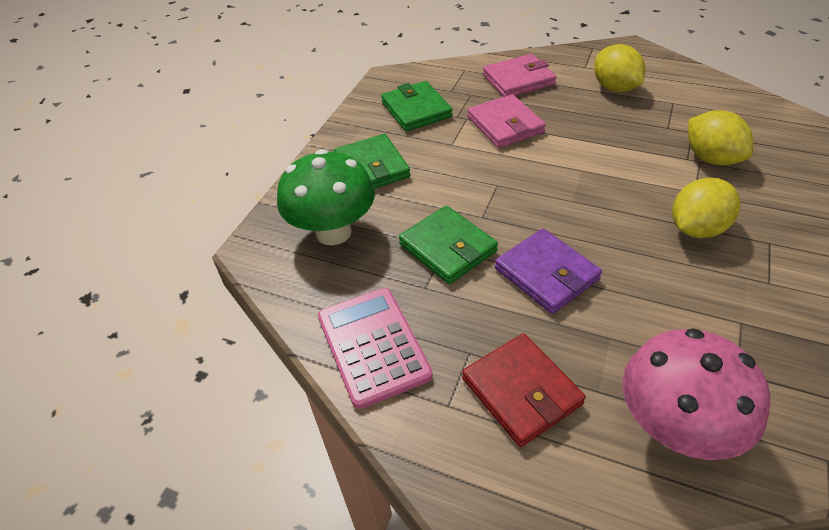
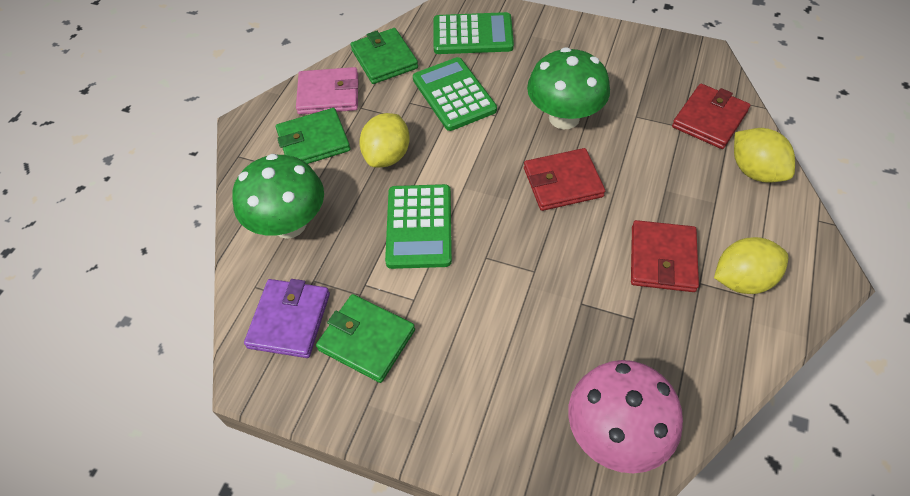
green calculator: none = 0 -> [385,184,452,269] [413,57,497,131] [434,12,514,54] = 3
green mushroom: [277,149,375,245] = 1 -> [232,154,324,239] [527,47,610,129] = 2
pink calculator: [318,288,433,409] = 1 -> none = 0
pink wallet: [467,94,546,148] [483,54,557,97] = 2 -> [296,67,358,114] = 1
red wallet: [462,333,586,447] = 1 -> [524,148,605,211] [631,220,699,292] [672,84,750,149] = 3

